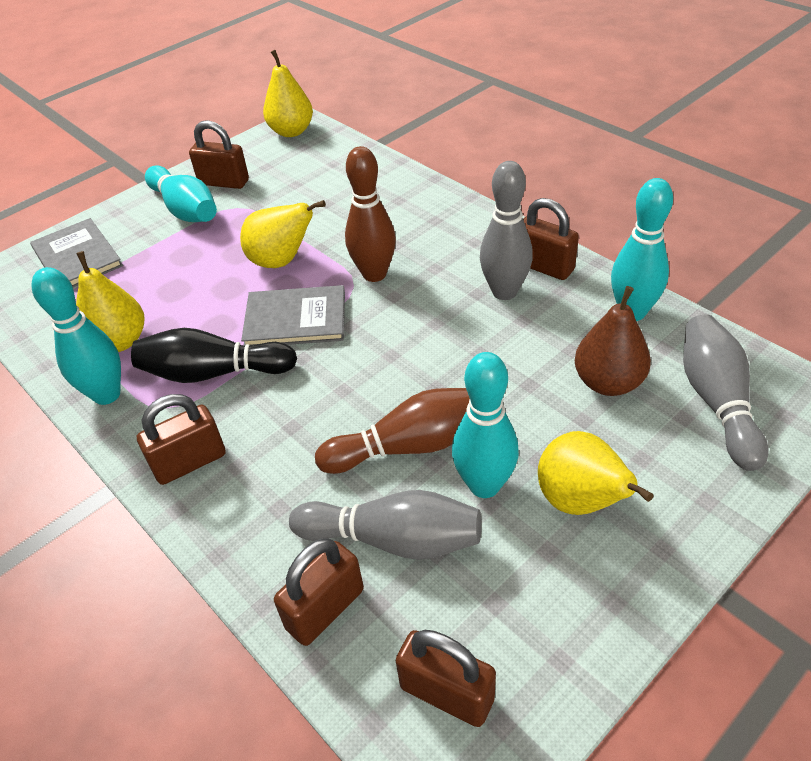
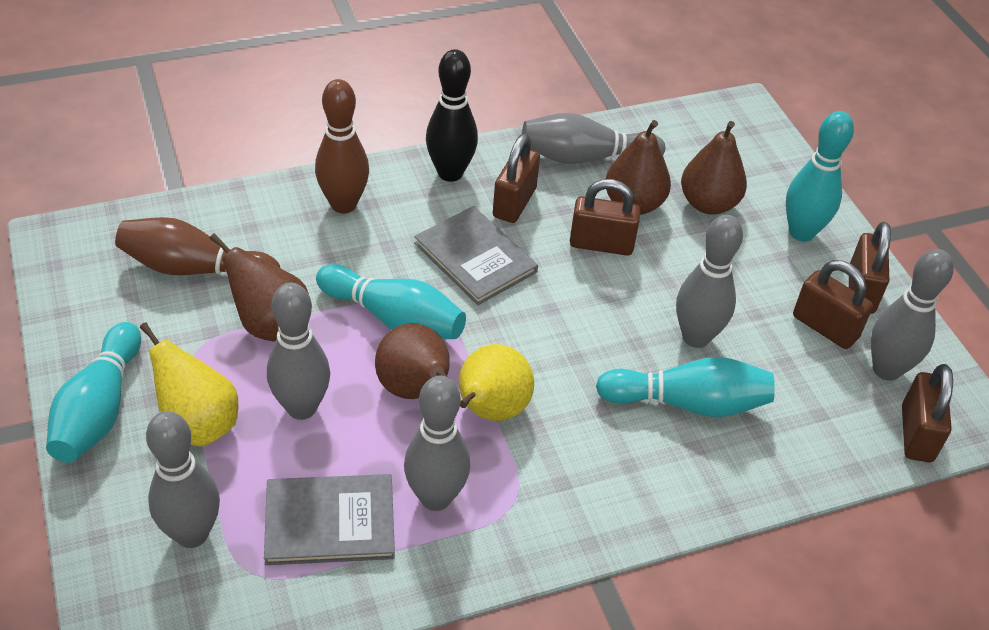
brown pear: [575,286,651,396] = 1 -> [210,233,309,342] [375,323,450,399] [606,120,671,215] [681,121,747,215] = 4
grey bowling pin: [289,490,482,560] [480,161,533,300] [683,314,769,471] = 3 -> [146,411,220,548] [267,283,330,420] [404,376,470,511] [522,113,665,164] [676,215,743,348] [871,249,954,381] = 6
yellow pear: [76,251,144,352] [240,200,326,268] [263,50,313,137] [538,431,653,515] = 4 -> [140,322,239,446] [459,344,534,421] = 2

